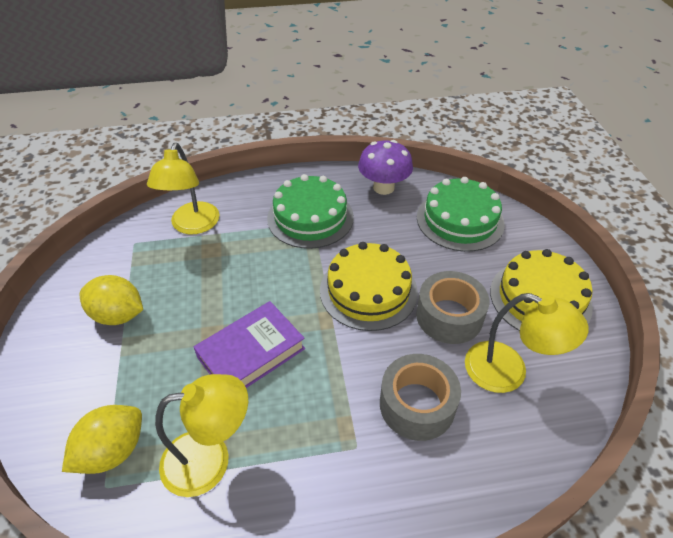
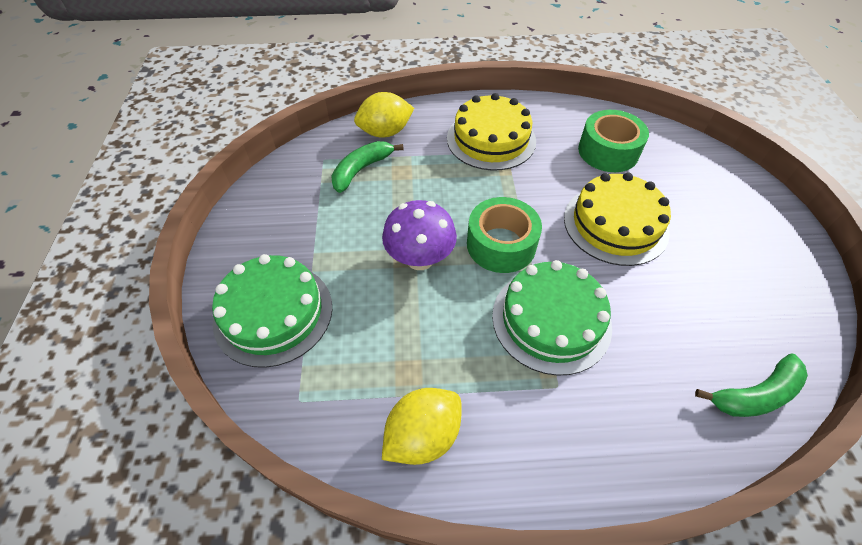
green banana: none = 0 -> [331,141,404,193] [695,353,808,417] = 2
green tape: none = 0 -> [467,197,542,273] [578,110,649,172] = 2
grey tape: [380,354,461,441] [416,271,489,344] = 2 -> none = 0
purple book: [194,301,305,388] = 1 -> none = 0
yellow lamp: [147,143,220,234] [155,374,248,497] [465,293,589,393] = 3 -> none = 0

